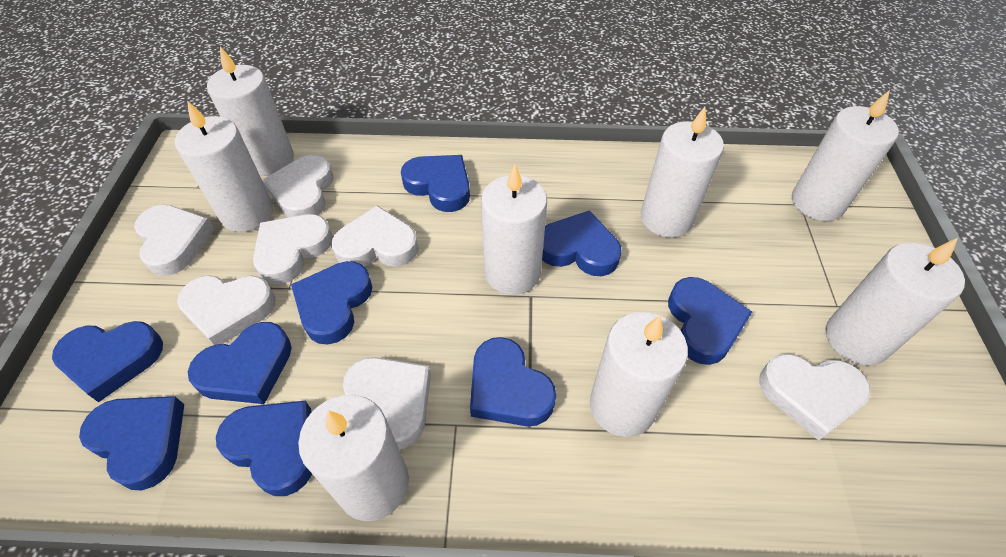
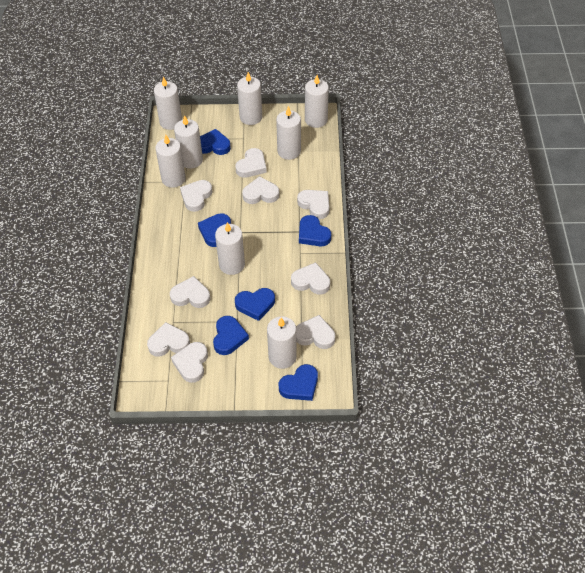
blue heart: [52,321,163,402] [79,396,184,490] [188,322,292,404] [216,401,312,496] [291,261,372,344] [401,155,470,212] [470,337,556,426] [542,210,621,276] [668,277,752,365] = 9 -> [198,213,231,247] [200,129,231,155] [213,316,249,355] [235,288,275,321] [279,364,318,401] [299,215,331,246] = 6
white heart: [134,205,214,276] [177,275,275,345] [253,214,333,284] [262,155,333,218] [331,206,418,267] [343,357,431,449] [759,354,871,441] = 7 -> [147,322,190,357] [170,276,210,308] [171,342,208,383] [180,180,212,212] [235,148,267,178] [242,176,279,204] [291,262,330,294] [296,315,335,349] [297,190,329,219] = 9

